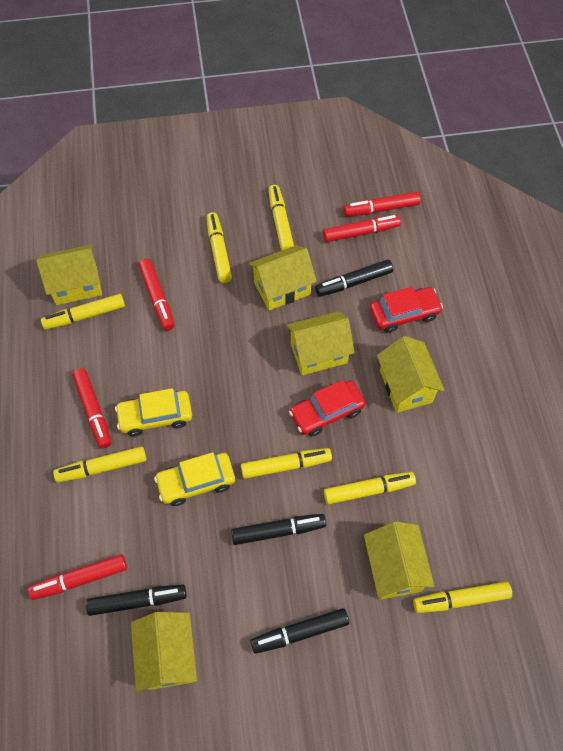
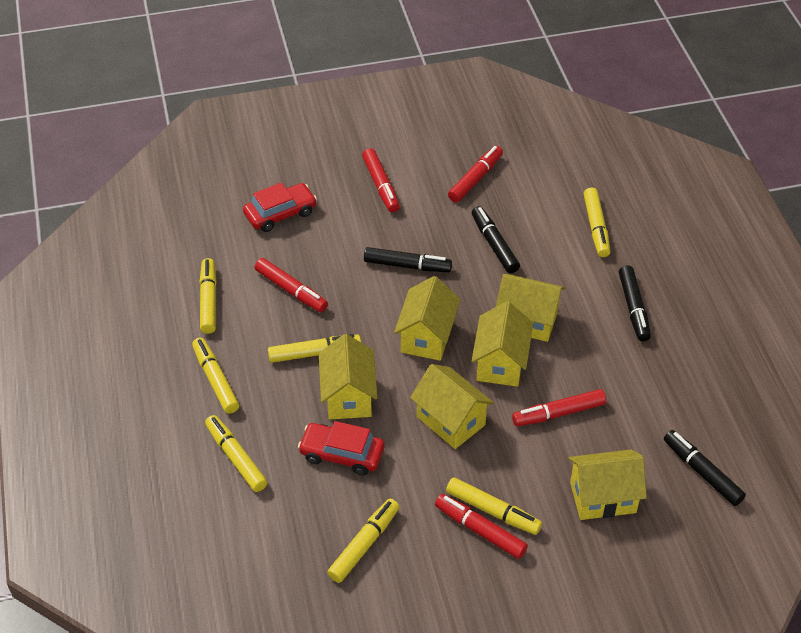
yellow car: [115,388,192,436] [154,452,235,506] = 2 -> none = 0

